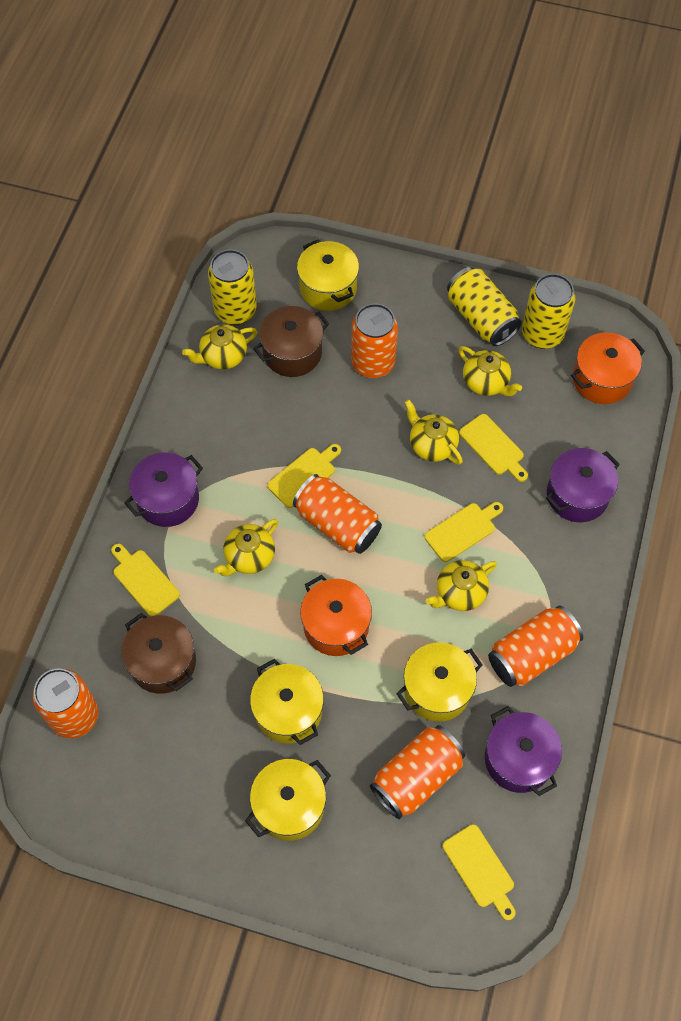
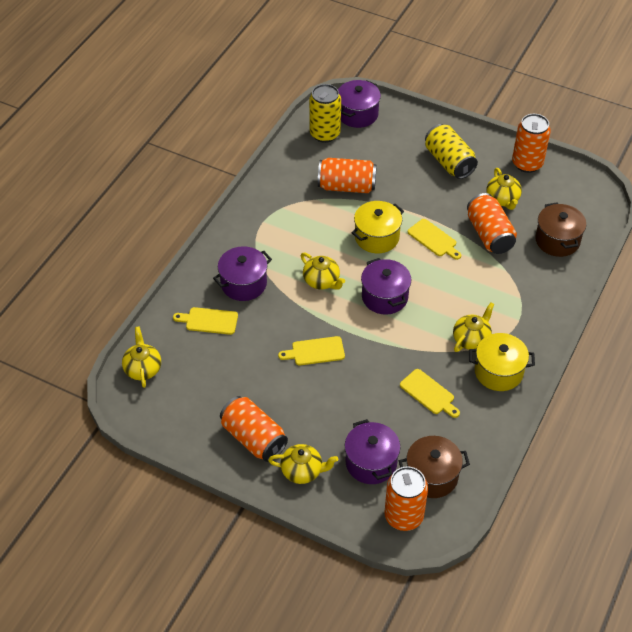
orange pot: [300,575,372,656] [571,332,645,404] = 2 -> none = 0
purple pot: [124,452,203,527] [485,706,562,796] [546,448,620,522] = 3 -> [213,246,272,301] [338,80,381,128] [345,419,400,484] [361,258,411,315] = 4
yellow can: [208,249,257,325] [447,267,522,346] [522,274,575,349] = 3 -> [309,84,341,143] [425,124,478,179] = 2
yellow cutting board: [111,544,180,616] [267,444,341,508] [424,502,503,562] [443,824,516,920] [459,414,528,482] = 5 -> [173,307,238,335] [278,336,345,366] [400,369,460,418] [408,219,461,260] = 4
yellow pot: [245,759,331,841] [250,659,324,745] [297,239,359,311] [397,642,483,722] = 4 -> [351,201,404,253] [469,333,535,391] = 2

